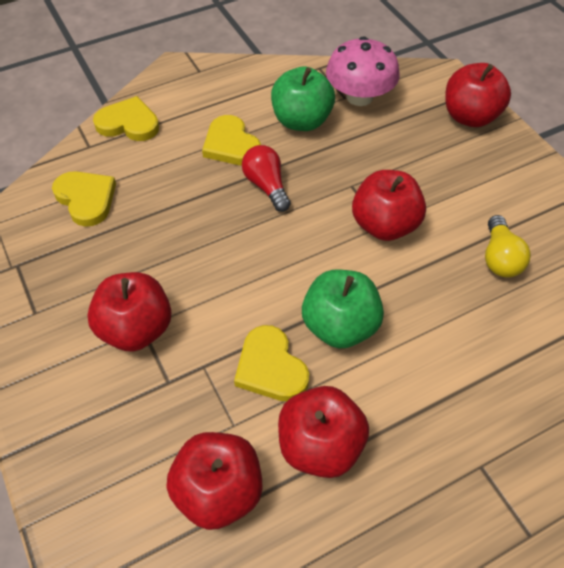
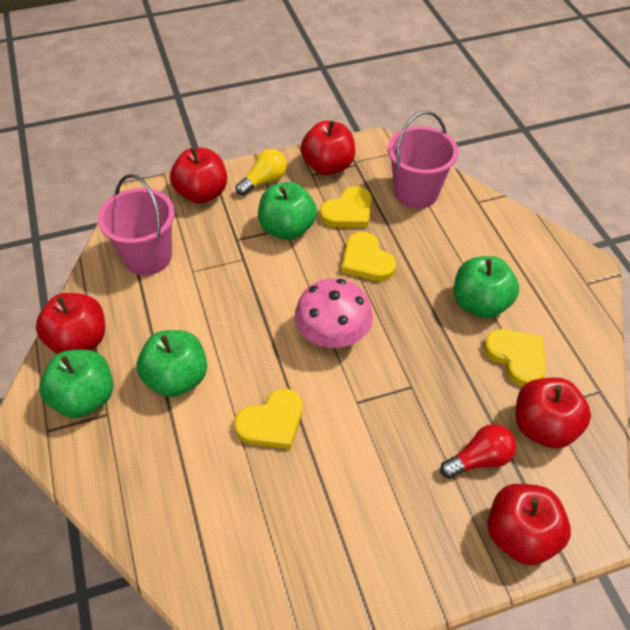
green apple: [271,66,335,131] [302,269,384,349] = 2 -> [39,349,113,418] [137,330,207,397] [258,182,317,240] [454,256,519,318] = 4
pink bucket: none = 0 -> [98,174,175,275] [388,111,458,209] = 2

